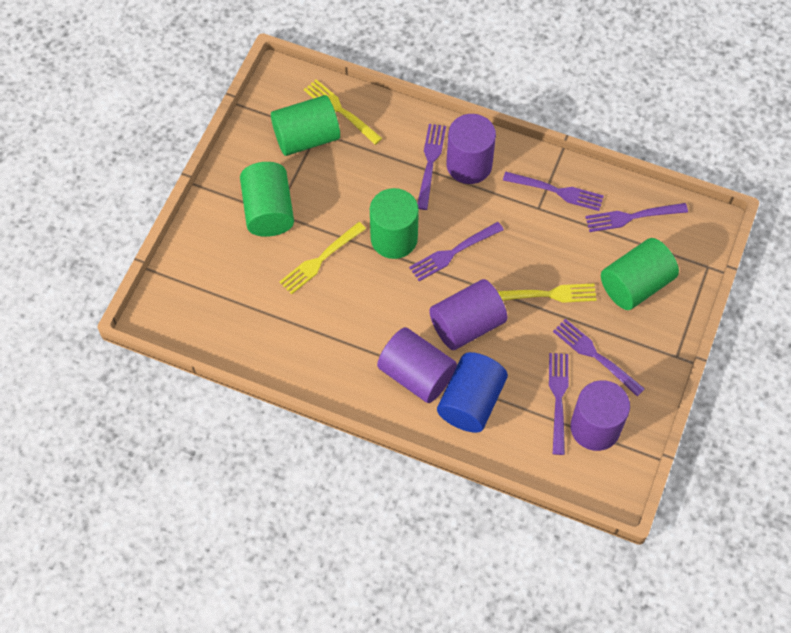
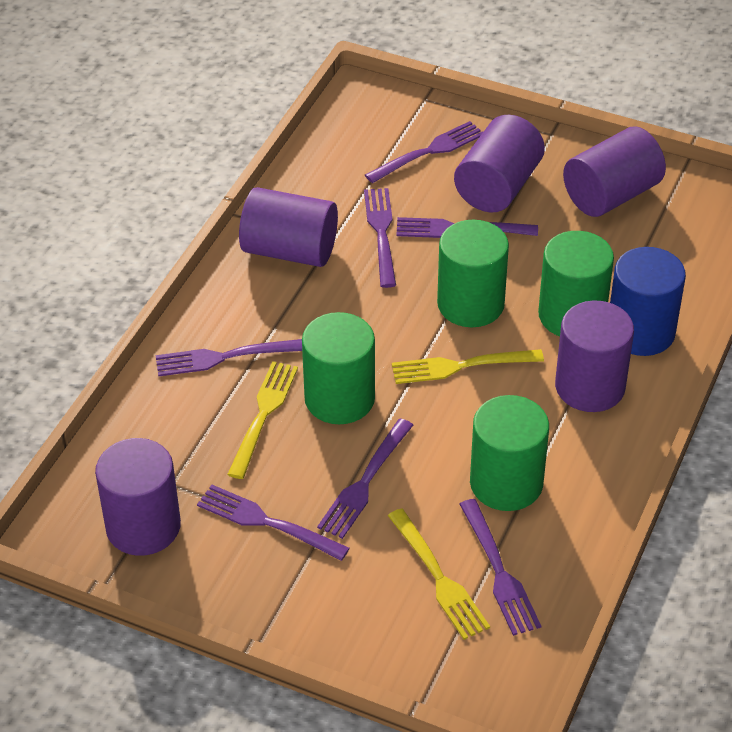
purple cylinder: [377,327,457,403] [429,279,508,350] [446,114,496,184] [570,380,630,451] = 4 -> [95,438,181,556] [239,187,338,267] [454,115,545,212] [555,300,634,412] [563,126,666,217] = 5
purple fork: [409,222,504,281] [417,124,446,210] [503,172,604,211] [549,353,569,455] [553,319,645,397] [585,203,688,232] = 6 -> [156,339,302,377] [197,485,350,561] [317,418,413,539] [364,188,396,288] [365,121,483,183] [396,217,538,238] [459,499,541,636] = 7

